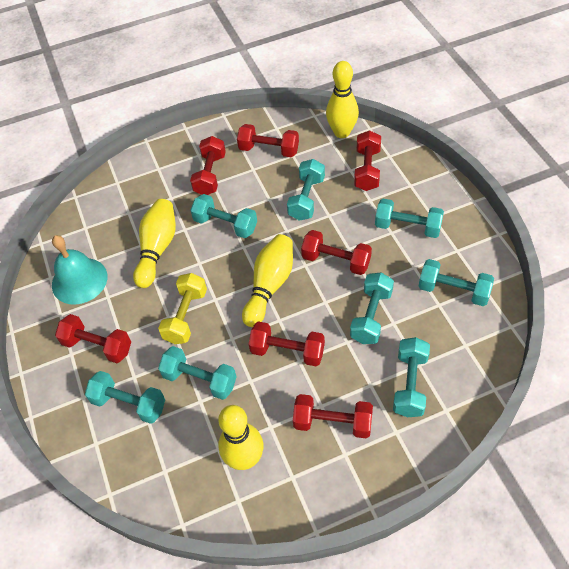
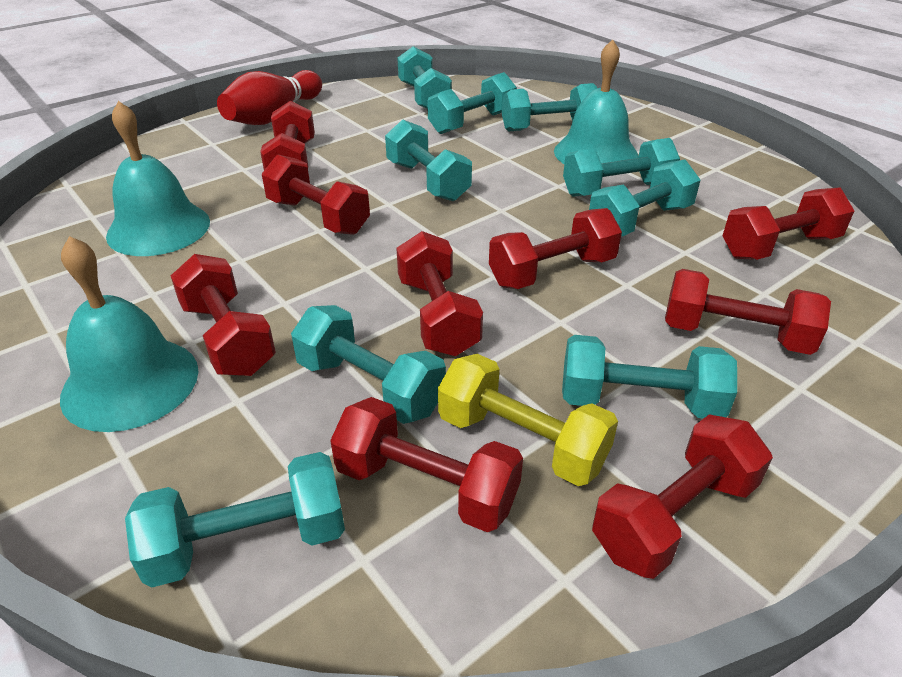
red bowling pin: none = 0 -> [217,70,322,125] = 1
red dumbbell: [55,314,131,363] [190,136,226,195] [237,124,299,157] [249,322,325,366] [293,394,373,439] [301,230,372,275] [354,130,381,191] = 7 -> [171,254,276,376] [260,101,315,170] [262,154,370,235] [330,397,523,532] [396,231,483,356] [489,208,622,289] [592,414,773,579] [665,269,831,355] [723,187,854,260] = 9
turquoise bell: [52,235,107,305] = 1 -> [60,236,199,432] [106,101,210,256] [554,39,638,164] = 3
turquoise dumbbell: [85,371,165,424] [158,346,237,400] [190,194,257,238] [287,159,325,221] [350,273,394,344] [375,199,444,238] [393,337,430,417] [418,259,494,306] = 8 -> [125,452,345,587] [291,305,446,424] [385,119,472,201] [397,46,452,109] [427,72,517,134] [502,83,597,131] [562,335,737,419] [563,138,680,197] [589,160,700,236] = 9
yellow bowling pin: [133,199,176,288] [218,405,264,470] [242,234,293,327] [326,61,359,138] = 4 -> none = 0

